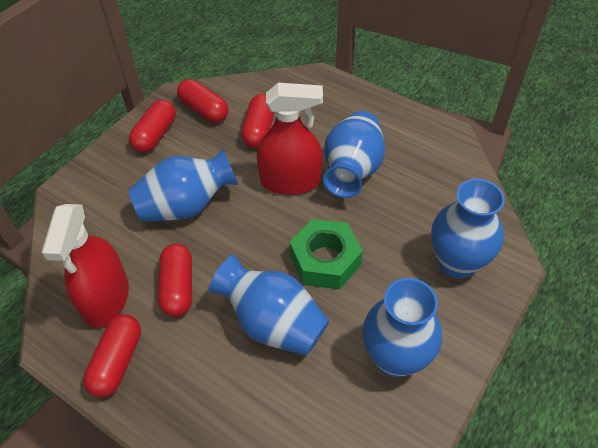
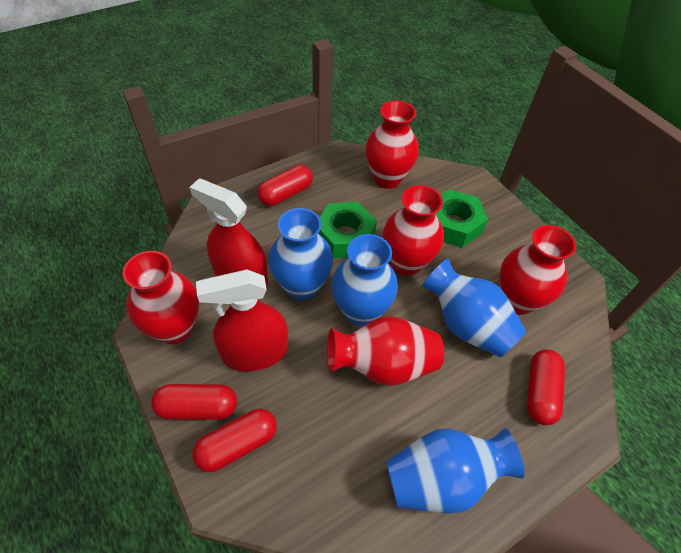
blue vase: [128,149,238,222] [209,255,329,356] [323,111,385,198] [362,278,442,377] [431,179,505,278] = 5 -> [269,208,333,300] [332,234,398,326] [386,428,524,513] [421,259,526,357] = 4
green nut: [290,219,363,290] = 1 -> [318,202,377,258] [435,189,488,248] = 2
red capsule: [83,314,141,397] [129,99,176,153] [158,244,192,317] [177,79,228,123] [241,94,275,148] = 5 -> [151,384,237,420] [192,409,277,472] [257,165,313,206] [527,349,565,425] = 4
red vase: none = 0 -> [123,251,199,344] [327,316,444,386] [365,100,419,189] [383,185,444,276] [499,225,576,315] = 5

